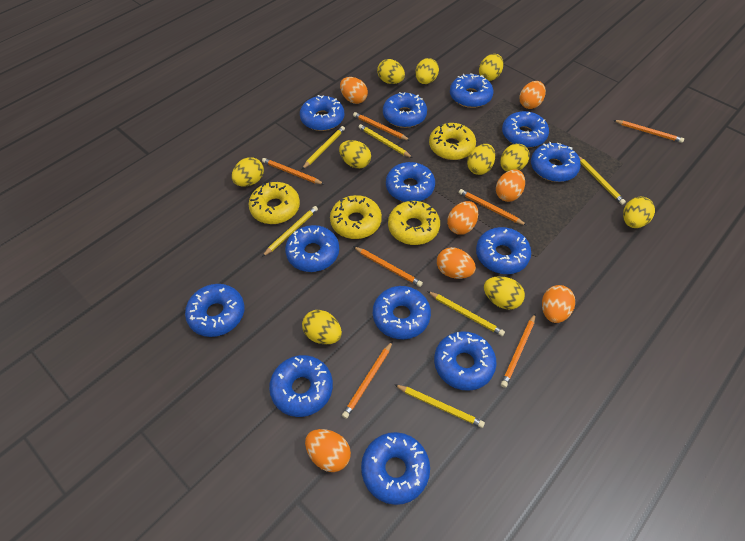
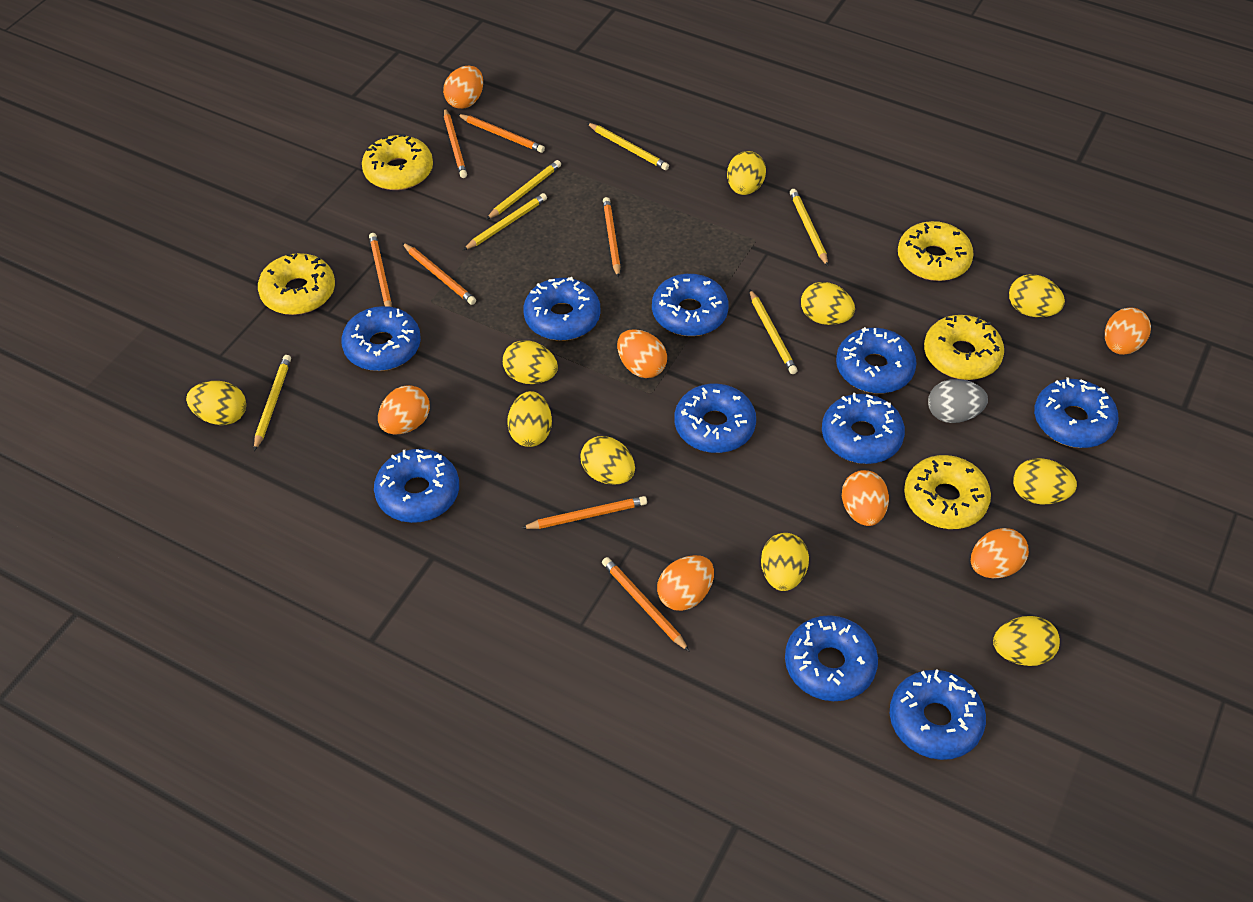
blue donut: [185,284,244,337] [269,355,333,417] [285,225,339,272] [300,95,344,131] [361,432,430,505] [373,286,431,339] [383,92,427,128] [386,162,435,202] [434,331,497,391] [450,73,494,108] [476,227,531,274] [502,111,549,148] [531,142,581,182] = 13 -> [341,306,421,371] [374,449,459,523] [524,277,600,341] [652,274,729,336] [675,384,756,453] [785,615,878,701] [822,393,905,464] [836,327,917,394] [890,669,986,760] [1034,377,1119,448] = 10
grey egg: none = 0 -> [928,379,988,423] = 1
yellow donut: [249,182,300,224] [330,195,382,239] [388,200,440,245] [429,123,476,160] = 4 -> [258,253,335,315] [362,133,433,190] [898,221,974,281] [904,455,991,529] [924,315,1004,380] = 5

